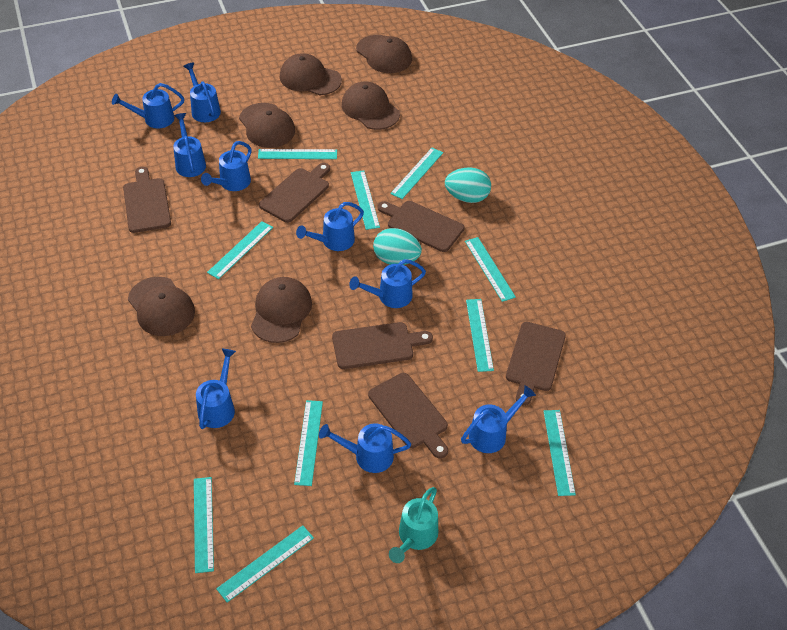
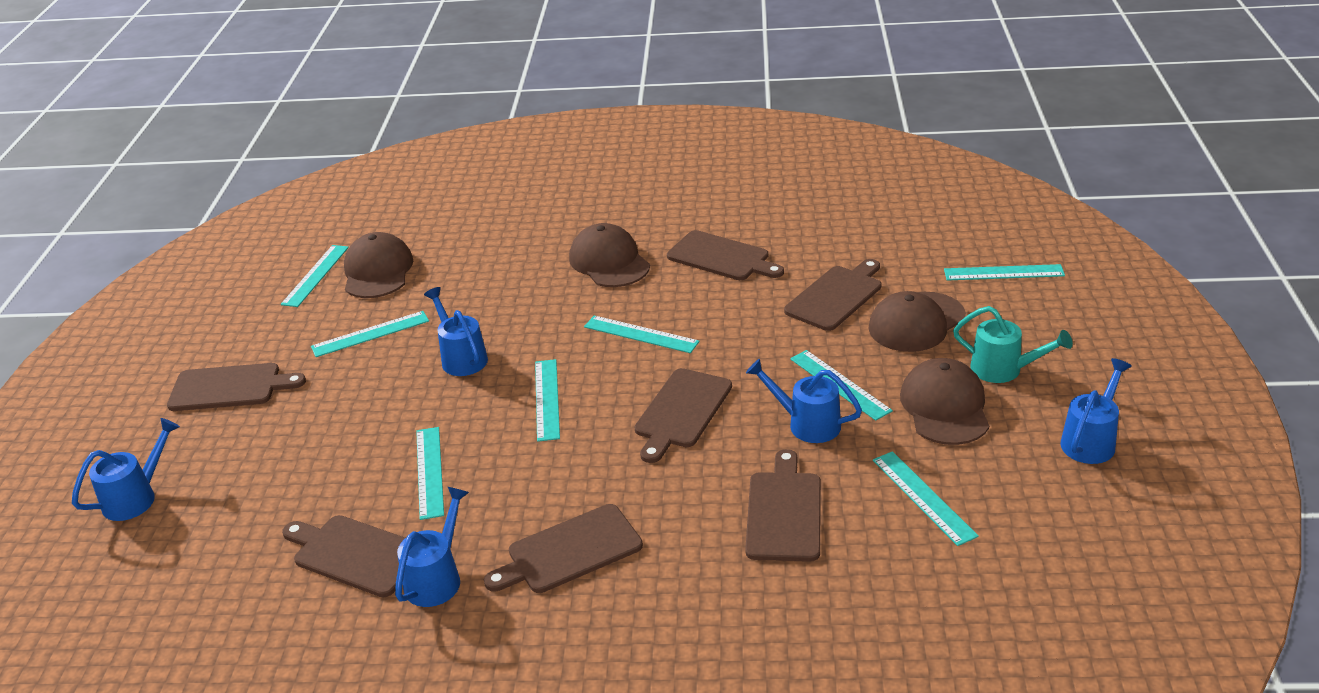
blue watering can: [112,83,184,129] [173,113,206,177] [183,62,221,122] [196,349,236,429] [201,141,252,191] [296,202,364,251] [319,423,411,473] [349,259,426,308] [461,385,536,453] = 9 -> [72,418,180,521] [395,487,469,607] [424,287,488,376] [746,359,862,443] [1060,358,1132,464] = 5
brown cap: [128,277,195,336] [239,103,295,148] [251,277,312,343] [280,53,342,95] [342,82,400,130] [356,35,412,73] = 6 -> [344,232,413,298] [569,223,650,287] [868,291,966,352] [900,358,989,445] = 4
brown cutting board: [123,167,171,233] [259,163,330,223] [332,322,433,369] [368,373,448,459] [378,201,464,252] [506,322,566,406] = 6 -> [167,363,306,411] [282,515,405,597] [484,504,643,593] [634,368,732,463] [667,230,784,280] [745,449,821,562] [784,259,881,331] = 7
turquoise egg: [373,228,422,265] [445,167,491,203] = 2 -> none = 0
turquoise ruler: [194,477,214,573] [207,221,273,279] [216,525,314,603] [258,149,337,159] [294,400,323,486] [351,170,380,230] [390,148,443,199] [465,237,516,302] [466,299,494,372] [543,410,576,496] = 10 -> [281,245,349,307] [311,311,429,357] [416,427,444,520] [535,359,560,442] [584,315,700,353] [790,350,893,421] [873,451,979,546] [944,264,1065,280] = 8

